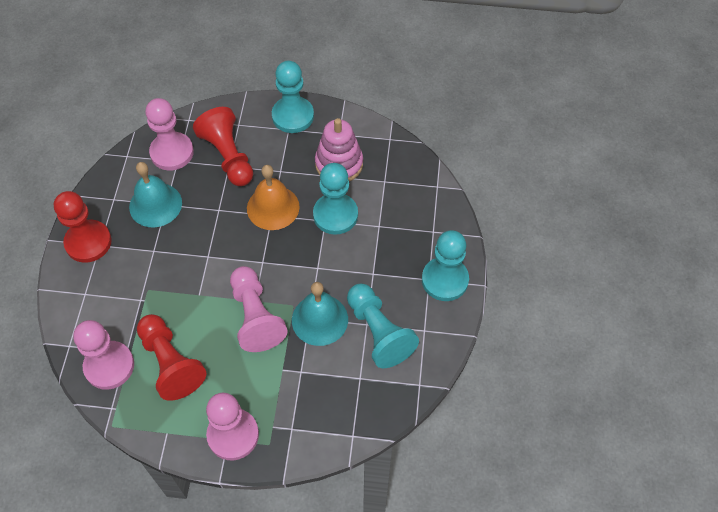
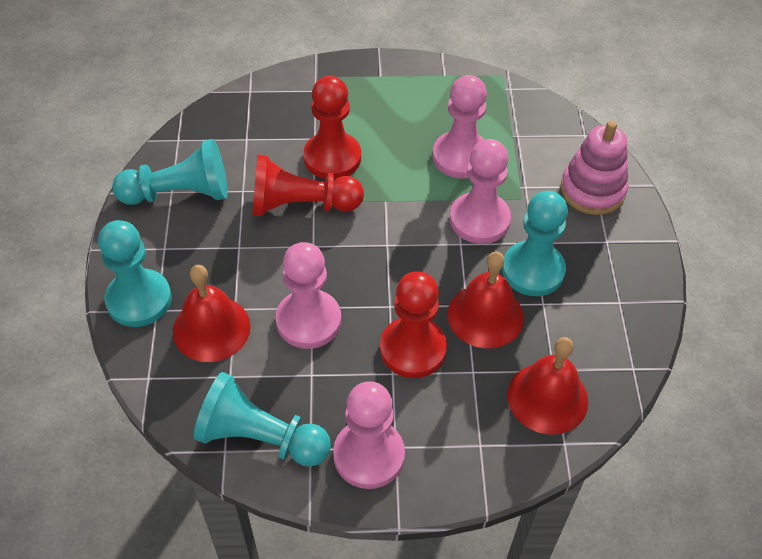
orange bell: [247,165,300,230] = 1 -> none = 0
red bell: none = 0 -> [173,265,251,362] [447,251,524,348] [507,337,588,435] = 3
turquoise bell: [129,162,182,227] [292,282,348,346] = 2 -> none = 0

